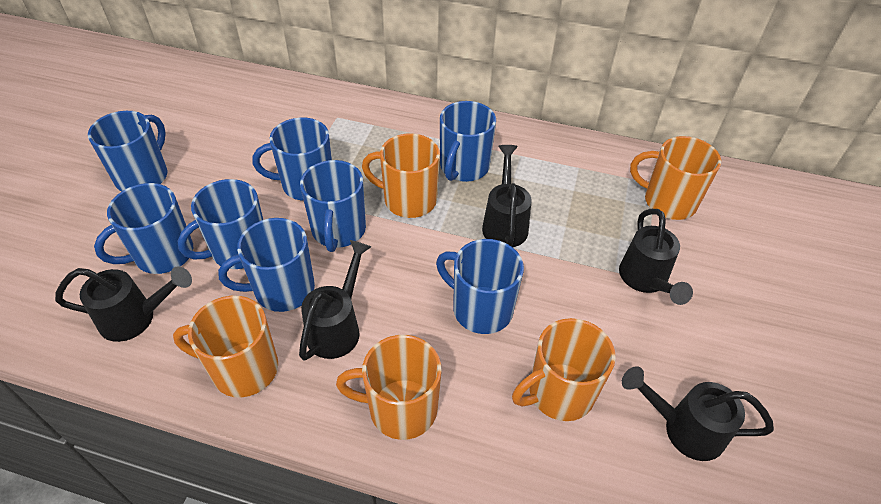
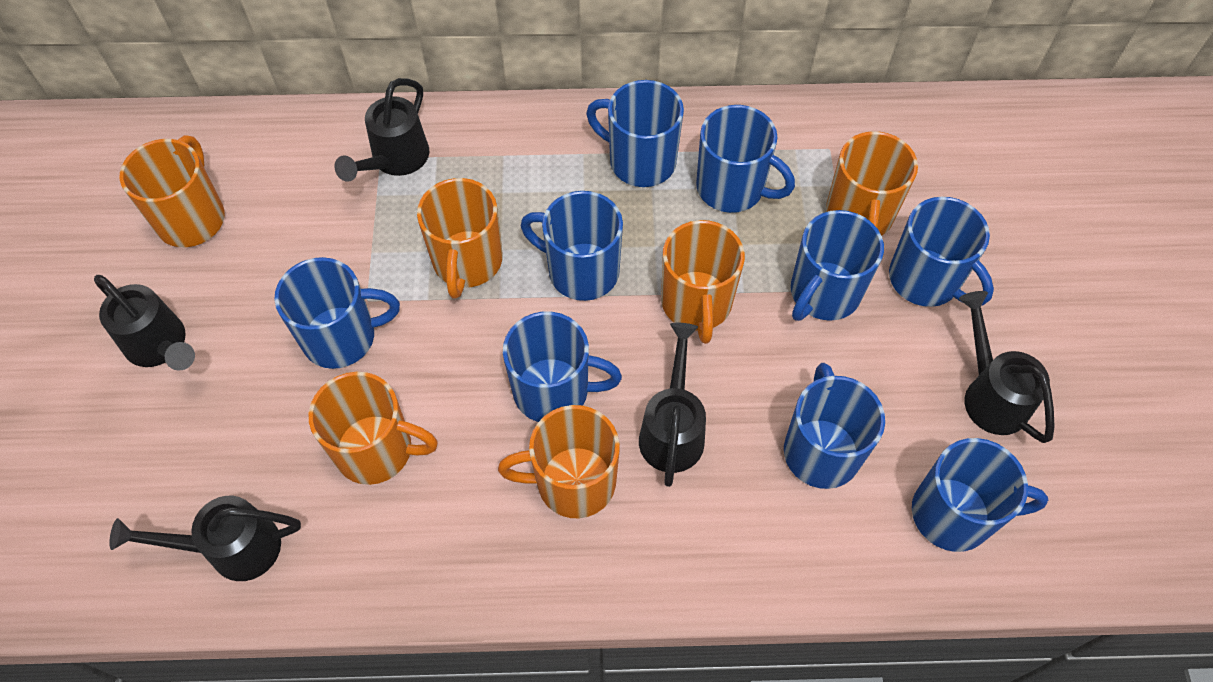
blue mug: [88,111,168,191] [94,183,193,274] [177,179,263,269] [218,218,315,312] [253,117,332,201] [300,160,366,252] [436,239,524,334] [440,101,496,182] = 8 -> [274,257,400,369] [503,312,622,422] [521,191,623,301] [586,80,684,187] [696,105,795,213] [784,363,885,489] [791,210,884,321] [889,197,994,307] [912,438,1048,552] = 9
orange mug: [173,296,278,398] [336,335,442,440] [362,133,440,218] [512,318,616,421] [630,136,721,220] = 5 -> [120,135,225,247] [309,372,438,485] [417,178,503,299] [498,405,620,518] [661,220,745,344] [826,131,918,236] = 6

